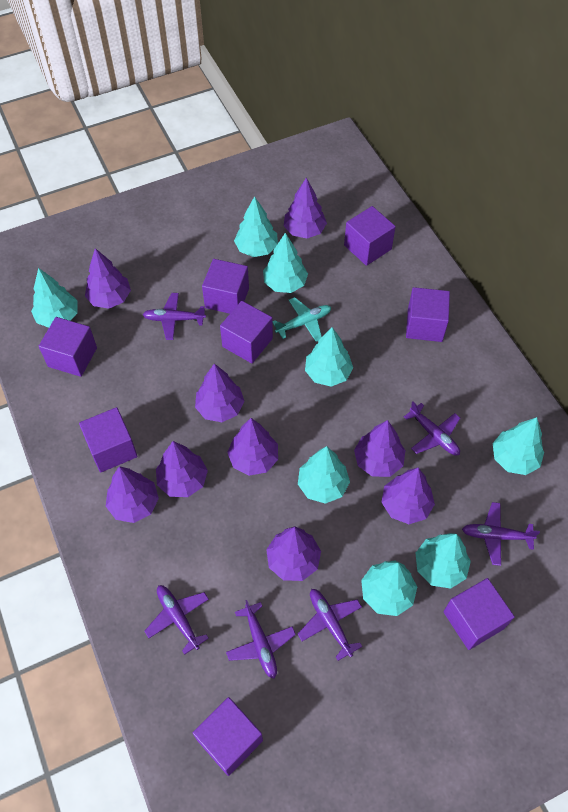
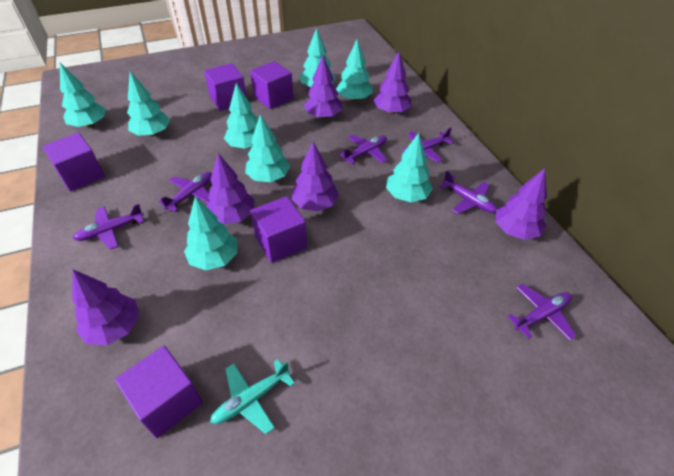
purple cube: [39,317,97,377] [79,407,138,473] [193,697,263,776] [202,259,249,314] [220,301,273,363] [344,206,396,266] [406,287,450,342] [443,578,515,650] = 8 -> [42,132,105,192] [115,346,203,438] [204,63,247,111] [250,61,293,109] [250,196,307,263] = 5
purple tree: [85,248,131,309] [106,466,159,523] [156,441,208,497] [195,363,244,422] [227,418,278,476] [266,526,321,581] [284,178,327,238] [354,420,405,477] [381,468,435,524] = 9 -> [72,270,140,345] [206,153,255,224] [292,141,339,211] [304,55,342,119] [374,51,411,114] [496,168,547,240] = 6

